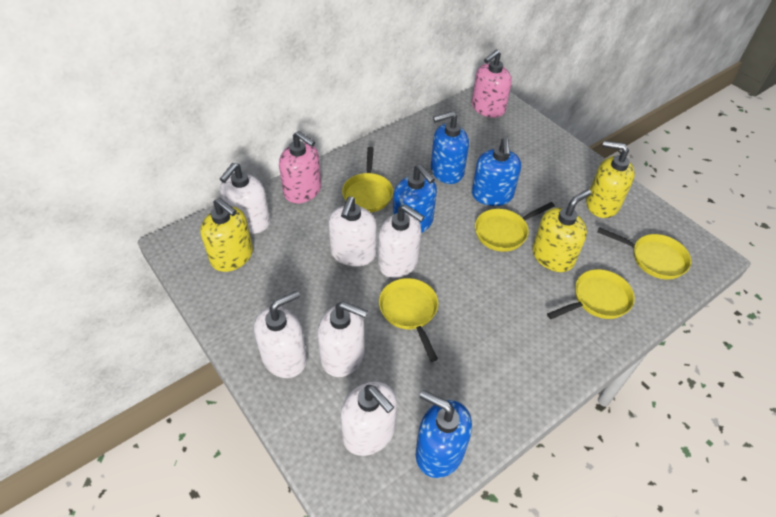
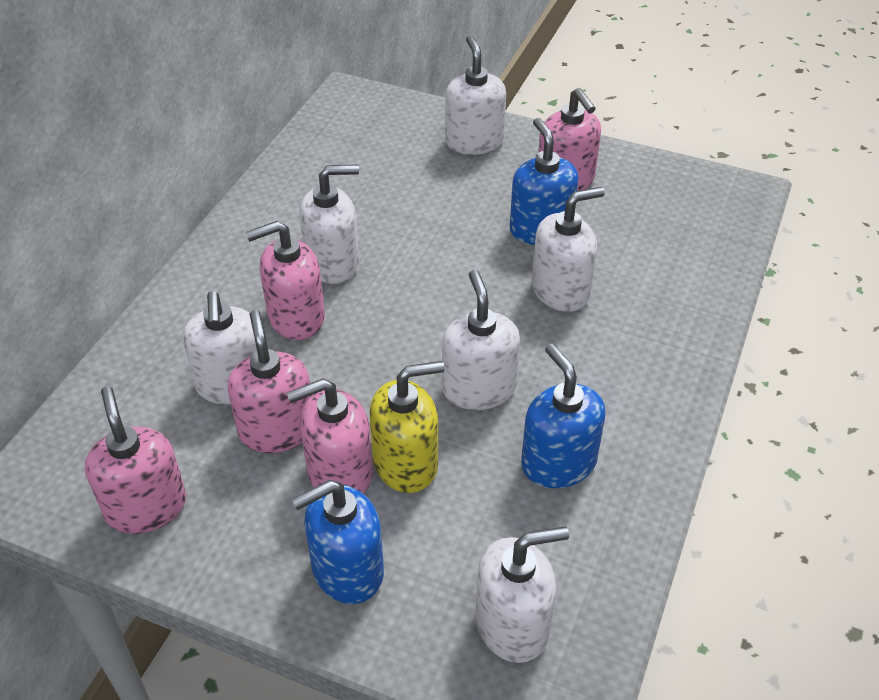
blue soap dispenser: [393,164,437,233] [416,390,472,478] [431,111,469,184] [472,137,521,206] = 4 -> [292,480,384,604] [510,118,578,245] [521,344,606,488] = 3
pink soap dispenser: [279,131,321,203] [472,50,512,118] = 2 -> [85,386,186,534] [228,310,312,453] [246,221,325,340] [287,378,373,494] [538,88,601,191] = 5
yellow pan: [342,147,393,212] [379,278,438,362] [475,202,555,252] [547,269,635,319] [597,227,691,280] = 5 -> none = 0
yellow soap dispenser: [200,198,253,272] [532,189,591,272] [586,141,635,218] = 3 -> [370,361,445,493] = 1

